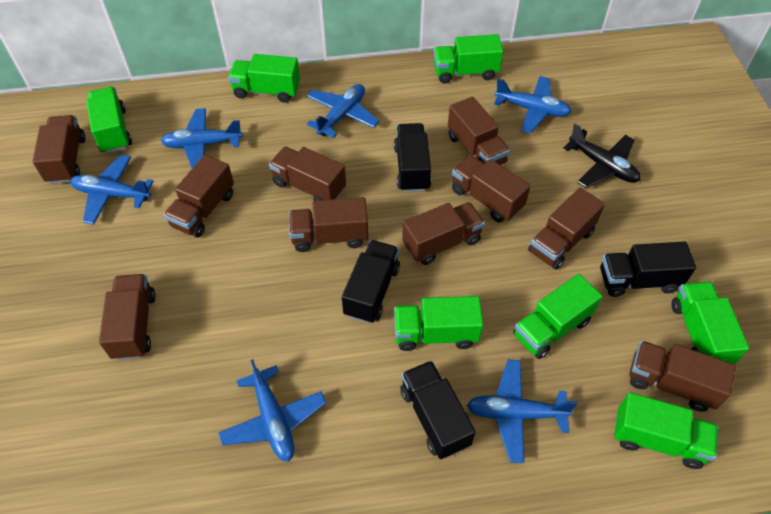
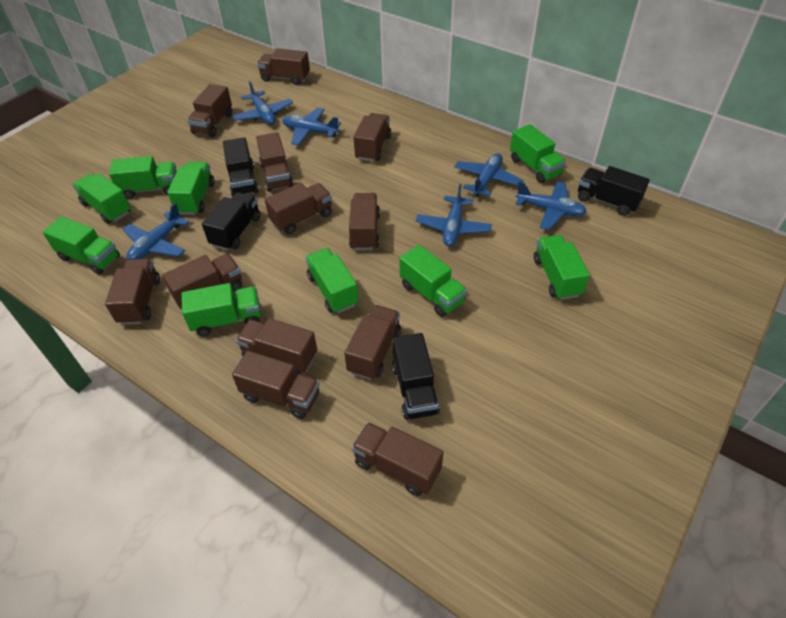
black plane: [563,124,641,188] = 1 -> none = 0
brown truck: [33,115,85,184] [99,274,156,360] [164,155,234,237] [269,147,346,201] [289,197,368,252] [402,202,485,265] [448,97,510,165] [452,155,531,223] [528,188,605,270] [630,341,736,412] = 10 -> [105,259,160,325] [162,254,242,310] [187,84,232,137] [232,351,320,419] [236,318,317,375] [256,132,294,192] [257,48,310,85] [265,183,332,234] [344,305,401,380] [349,193,380,250] [352,422,443,496] [353,113,391,161] = 12
green truck: [86,87,132,153] [228,54,300,103] [394,296,483,351] [433,34,504,83] [513,274,602,359] [614,393,718,469] [672,282,749,364] = 7 -> [43,216,120,275] [73,174,131,224] [109,156,177,199] [167,162,215,215] [181,283,261,336] [305,248,358,313] [399,245,467,317] [510,124,566,183] [534,235,590,300] = 9

